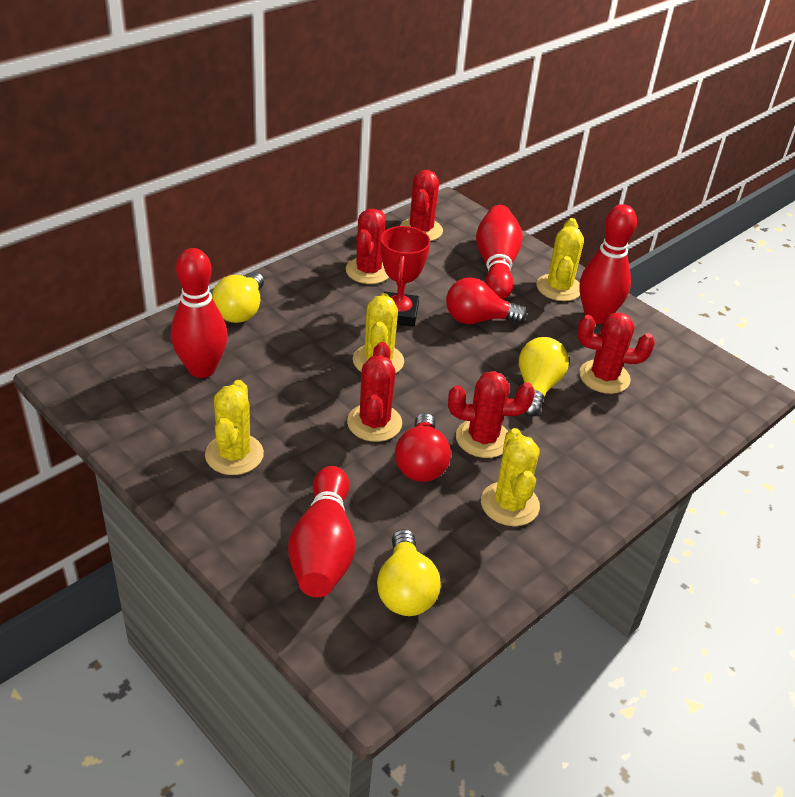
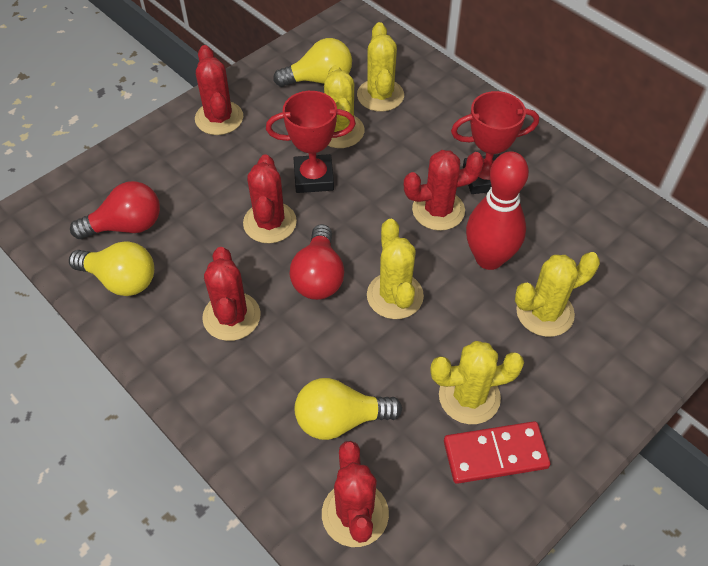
red bowling pin: [171,248,228,378] [288,466,355,597] [476,205,523,299] [580,204,637,324] = 4 -> [466,151,529,270] = 1
red domino: none = 0 -> [444,421,550,484] = 1
red trophy: [381,226,430,327] = 1 -> [266,91,356,193] [451,91,539,194] = 2
yellow cactus: [205,380,264,475] [353,293,404,373] [481,428,540,526] [536,218,584,301] = 4 -> [324,65,364,148] [357,22,404,112] [367,219,424,319] [430,341,524,424] [515,252,600,337] = 5

